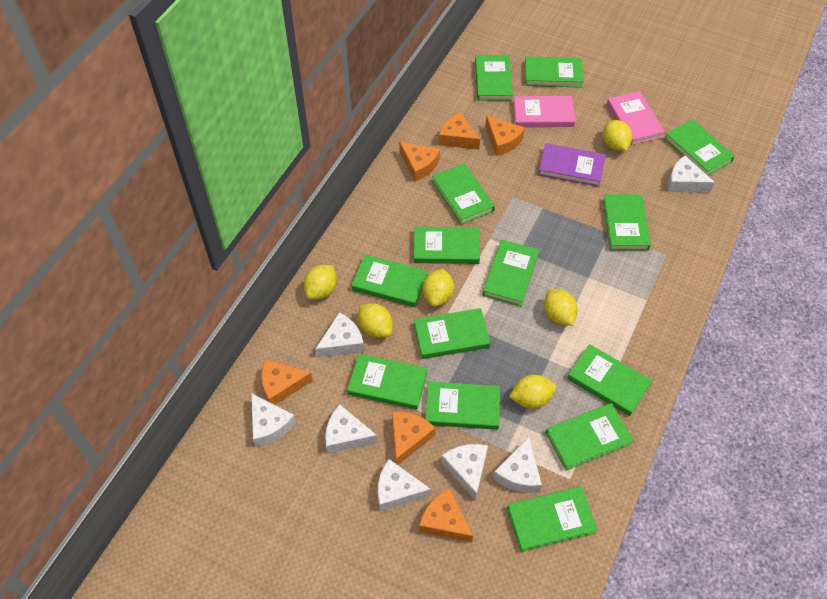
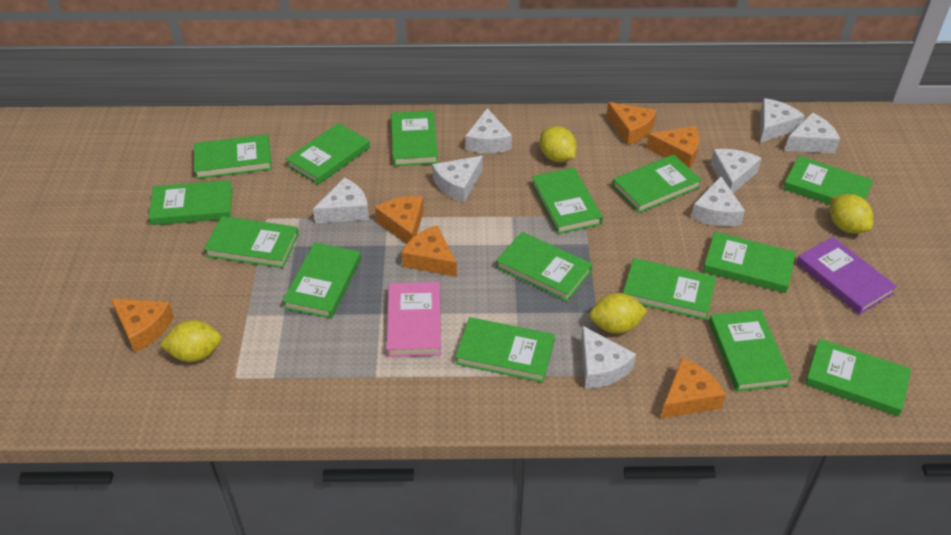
green book: [347,354,427,410] [352,254,428,307] [414,227,480,264] [414,308,491,359] [425,381,500,430] [432,163,495,225] [475,55,513,101] [483,240,539,306] [507,487,597,552] [525,56,584,88] [546,403,634,471] [567,344,652,416] [603,195,651,251] [665,119,735,175] = 14 -> [148,180,233,225] [194,134,272,179] [204,216,299,268] [283,242,361,319] [286,123,370,185] [391,111,438,166] [455,317,555,383] [496,232,592,302] [531,167,603,234] [612,154,702,213] [623,258,716,320] [703,232,796,293] [709,309,792,392] [783,156,873,205] [805,339,911,416] = 15
pink book: [513,96,576,127] [607,91,665,145] = 2 -> [386,282,441,357] = 1
white cheese: [251,393,296,447] [315,312,364,358] [325,405,378,454] [378,459,431,511] [441,444,488,500] [493,437,542,493] [668,156,715,192] = 7 -> [313,177,369,223] [432,156,483,202] [465,108,512,153] [581,326,636,389] [691,176,745,226] [711,149,761,193] [760,98,805,143] [785,112,840,153] = 8
yellow lemon: [304,265,337,300] [358,303,393,338] [423,269,454,307] [509,375,556,409] [544,289,578,326] [603,120,632,151] = 6 -> [160,320,222,362] [540,126,577,162] [589,293,648,334] [830,194,873,233] = 4

